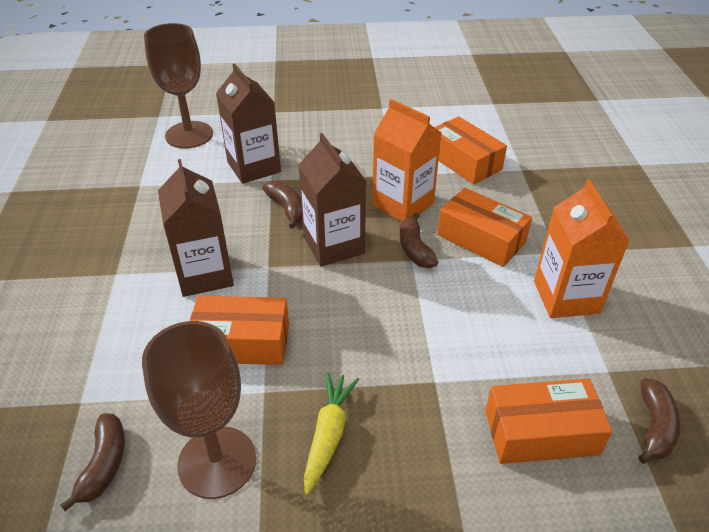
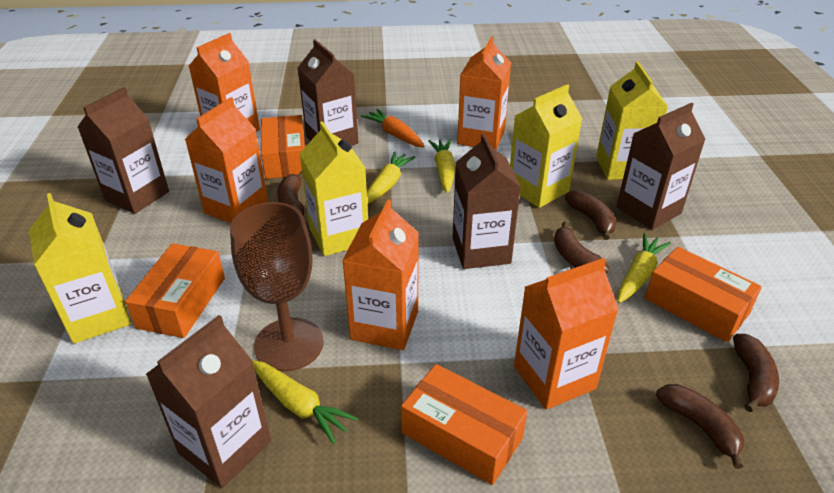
brown banana: [60,413,125,511] [262,181,302,228] [400,212,438,268] [638,378,680,464] = 4 -> [278,171,304,216] [554,222,609,273] [565,190,617,240] [656,384,745,469] [733,334,779,412] = 5
brown carton: [158,159,234,297] [216,63,281,184] [298,133,366,266] = 3 -> [78,87,169,214] [146,315,271,488] [298,39,359,146] [452,133,521,269] [616,103,706,230] = 5
brown goblet: [142,321,256,499] [144,23,213,149] = 2 -> [230,202,324,372] = 1
orange carrot: none = 0 -> [361,109,425,147] = 1
orange carton: [372,99,442,222] [534,179,630,318] = 2 -> [185,97,268,223] [189,33,260,132] [342,199,419,350] [457,36,511,150] [514,258,619,410] = 5
yellow carrot: [304,372,359,495] = 1 -> [252,360,358,444] [367,152,416,204] [429,139,455,193] [618,233,671,303] = 4
yellow carton: none = 0 -> [29,193,131,344] [300,121,368,256] [510,84,582,208] [596,61,668,180] = 4

